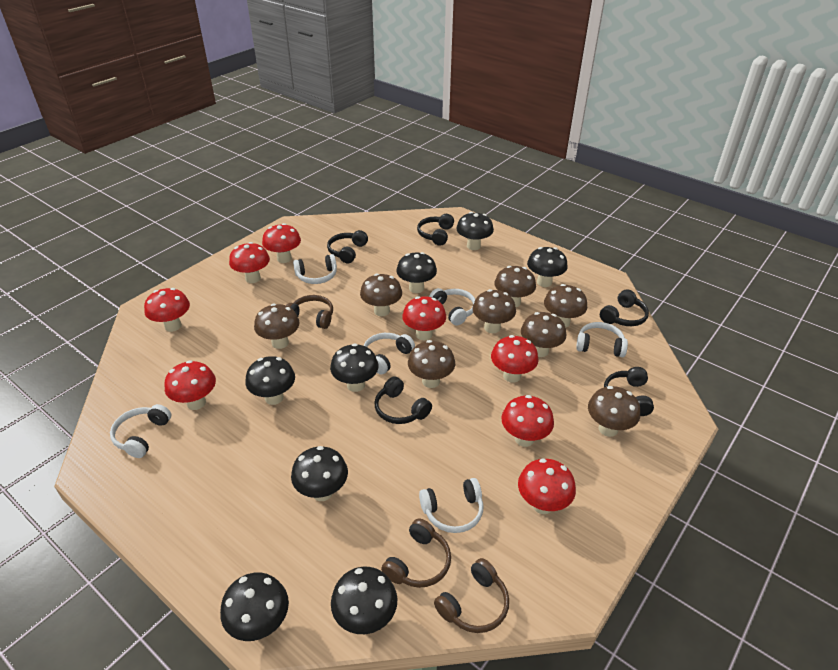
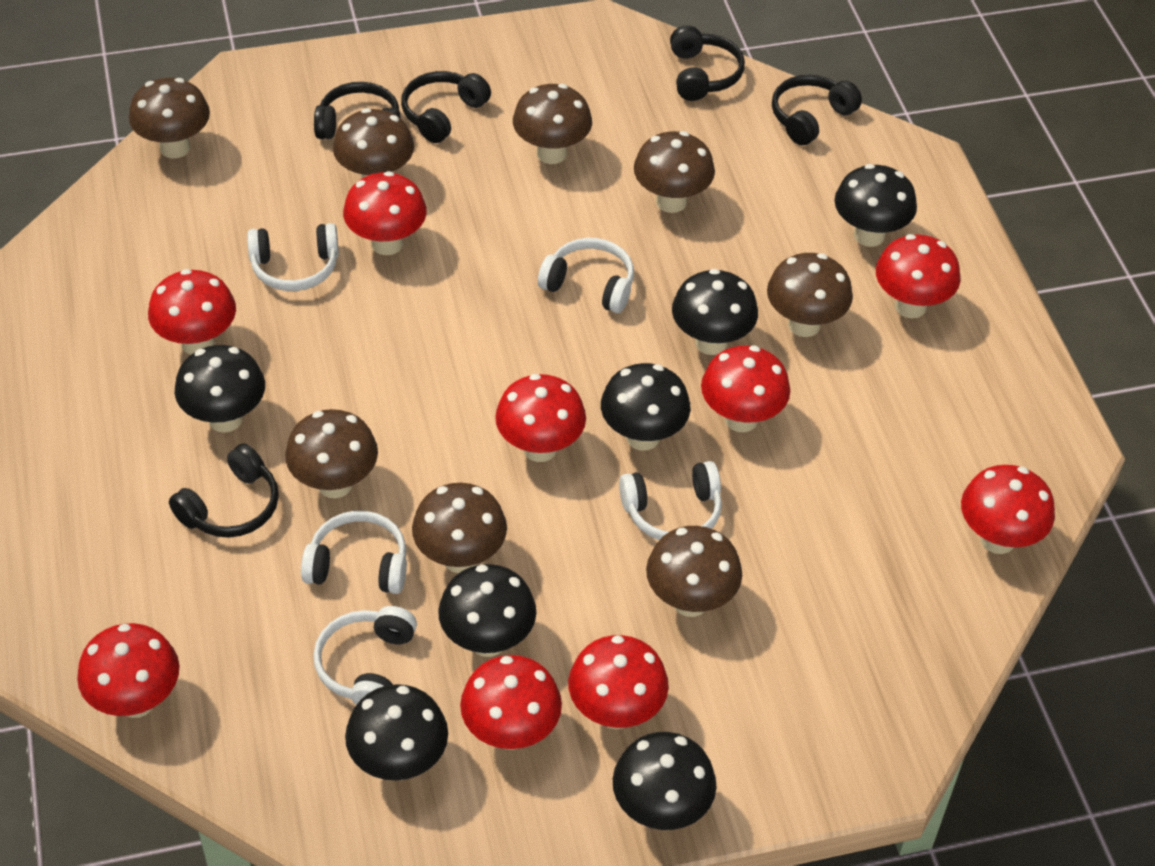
black mushroom: [220,572,289,641] [245,356,295,405] [291,446,348,501] [330,343,378,392] [331,567,397,634] [396,252,437,293] [456,212,494,250] [527,247,568,287] = 8 -> [175,345,265,433] [345,684,448,780] [438,564,536,657] [601,363,691,451] [613,732,717,830] [672,269,758,355] [834,164,917,247] = 7
brown headphones: [286,295,333,329] [381,518,451,588] [434,558,509,633] = 3 -> none = 0
red mushroom: [144,288,190,332] [165,360,216,410] [229,242,270,283] [262,223,301,263] [402,296,446,340] [491,335,539,383] [501,395,554,447] [518,458,576,514] = 8 -> [77,623,179,718] [148,269,236,355] [343,171,427,255] [460,655,562,750] [495,374,586,462] [568,635,669,729] [701,346,790,432] [876,234,960,318] [961,465,1055,554] = 9
white headphones: [110,404,171,458] [293,254,337,284] [363,333,415,375] [419,478,483,533] [429,288,476,326] [576,322,628,357] = 6 -> [247,223,339,291] [301,511,407,594] [313,606,417,705] [538,238,634,313] [619,461,722,540] = 5

